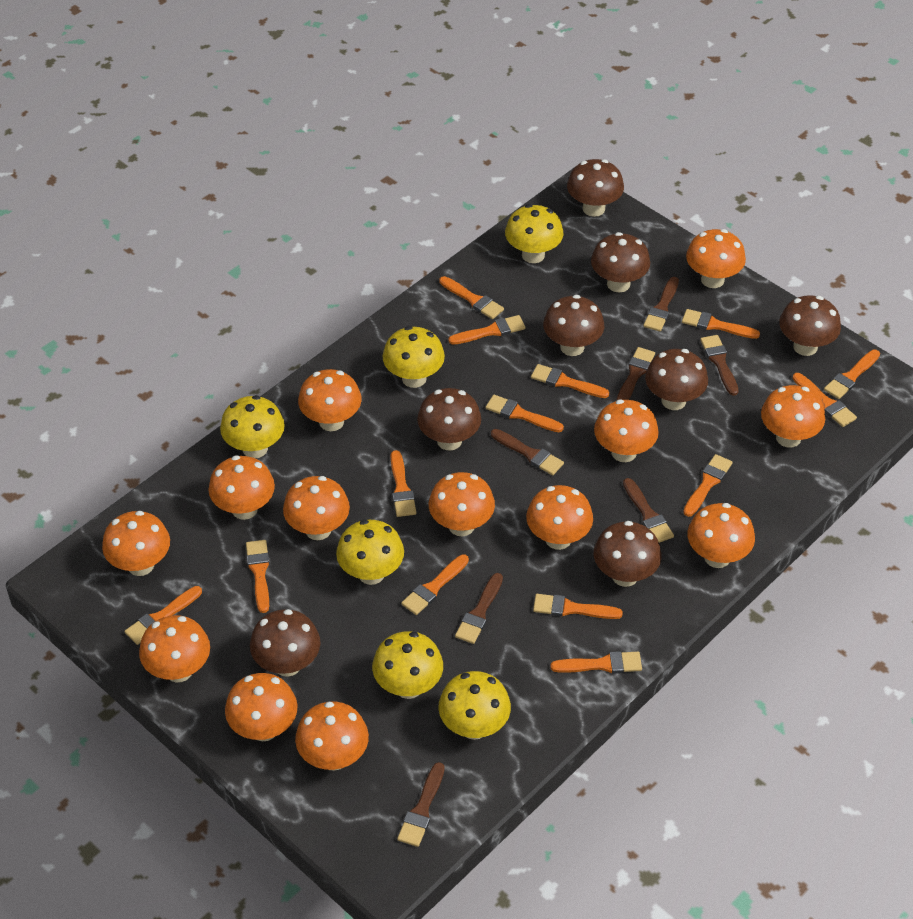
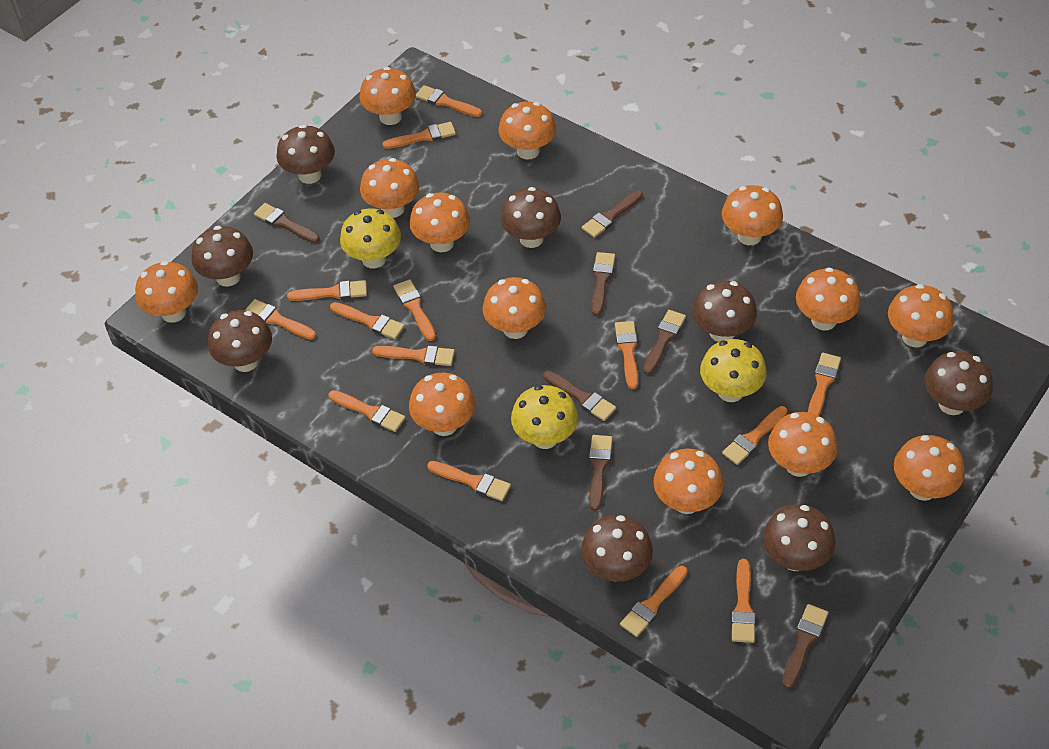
yellow mushroom: [220,395,285,458] [336,519,404,585] [372,631,443,699] [383,326,445,388] [438,671,511,740] [505,204,564,263] = 6 -> [340,208,401,268] [511,385,578,449] [700,339,767,402] = 3

